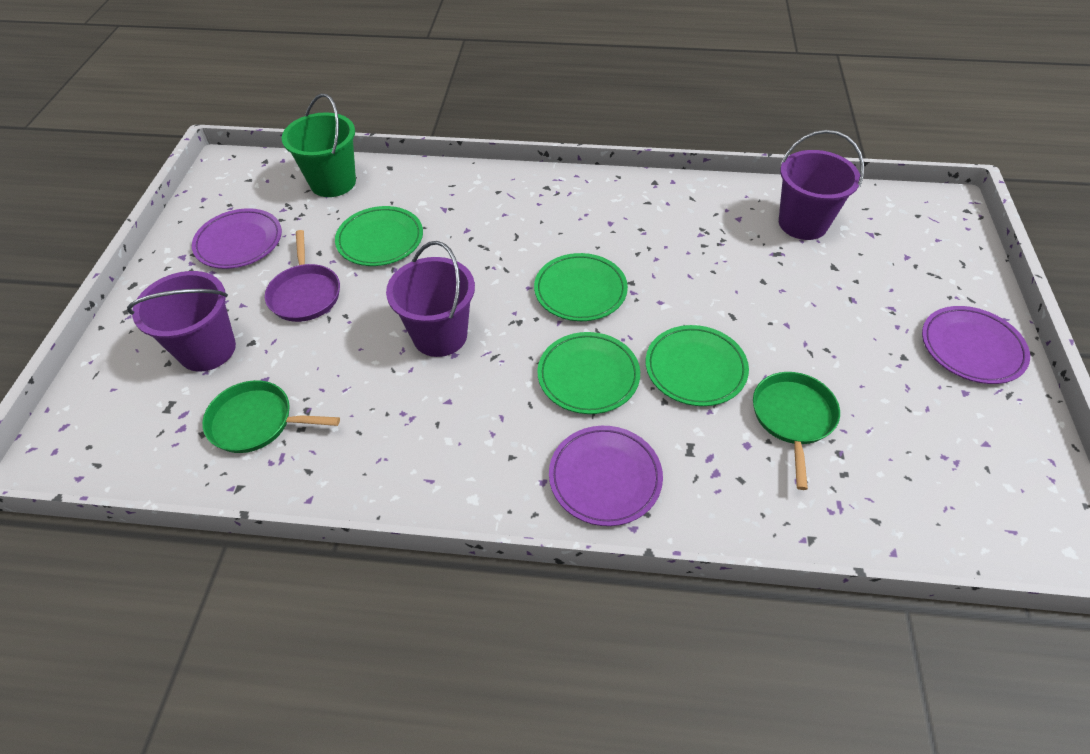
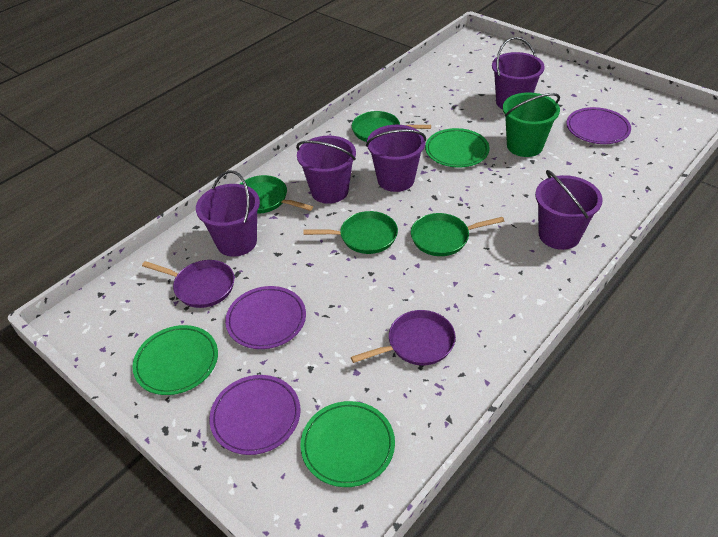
green pan: [202,380,340,453] [753,372,840,490] = 2 -> [240,175,313,214] [303,211,398,254] [352,111,431,142] [411,213,504,256] = 4
green plate: [335,206,423,266] [534,253,628,321] [538,332,640,414] [646,325,749,406] = 4 -> [132,325,218,395] [300,401,395,487] [425,128,490,168] = 3
purple bucket: [127,271,236,372] [386,241,475,357] [779,130,864,240] = 3 -> [196,170,260,257] [296,136,356,204] [366,125,426,192] [492,37,545,109] [535,170,603,250] = 5
purple pan: [264,230,340,322] = 1 -> [142,260,234,308] [351,310,456,365] = 2

